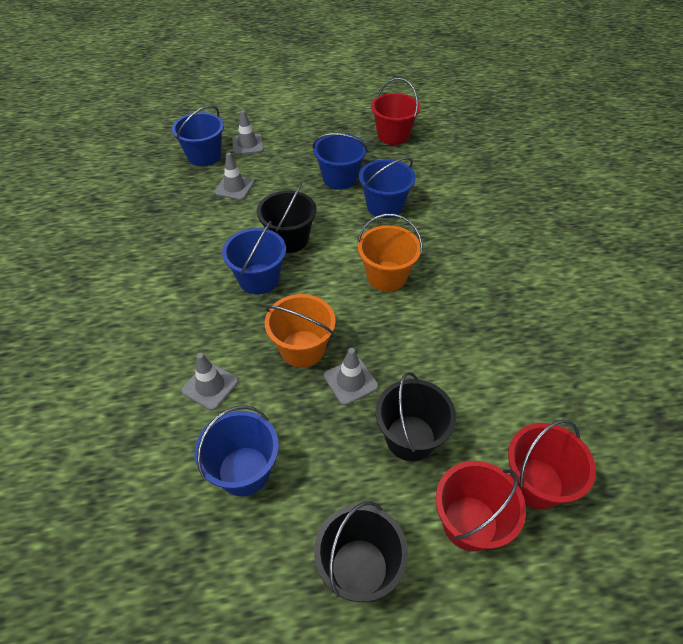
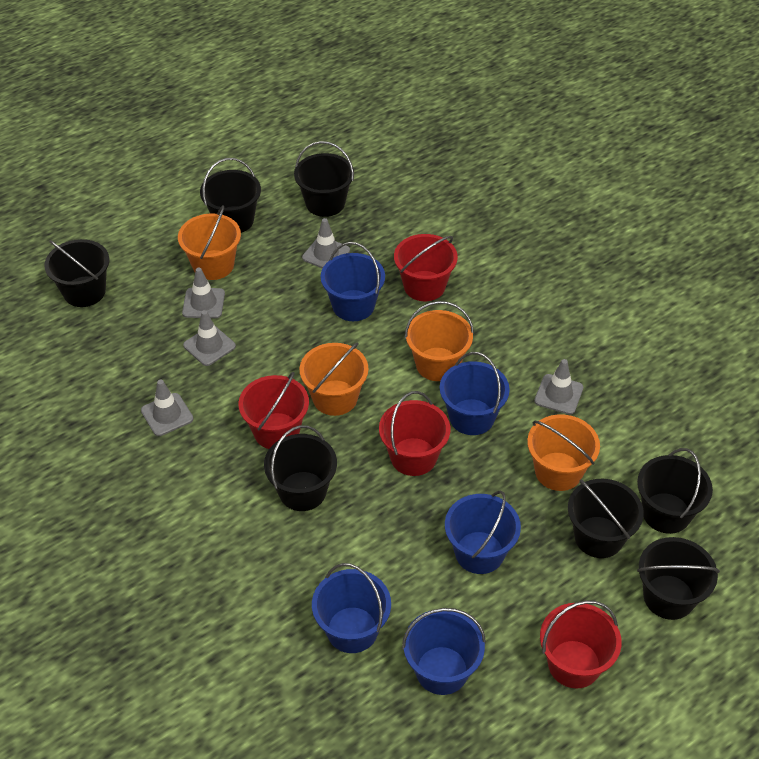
black bucket: [257,182,316,253] [314,501,408,602] [376,372,456,461] = 3 -> [44,239,109,307] [200,158,261,233] [264,425,337,511] [294,141,354,217] [568,479,644,558] [637,448,713,534] [637,537,720,620] = 7
grey traffic cone: [181,353,239,410] [214,152,254,200] [232,110,264,155] [324,348,378,405] = 4 -> [141,380,193,436] [182,268,225,318] [183,310,236,366] [302,218,350,269] [534,359,583,415] = 5
orange bucket: [265,294,336,367] [357,214,422,291] = 2 -> [178,206,241,280] [299,342,368,416] [405,301,474,381] [527,414,600,491] = 4
red bucket: [371,78,420,145] [436,461,526,552] [508,419,596,510] = 3 -> [238,372,309,449] [379,391,450,476] [394,234,458,301] [540,600,622,689] = 4

